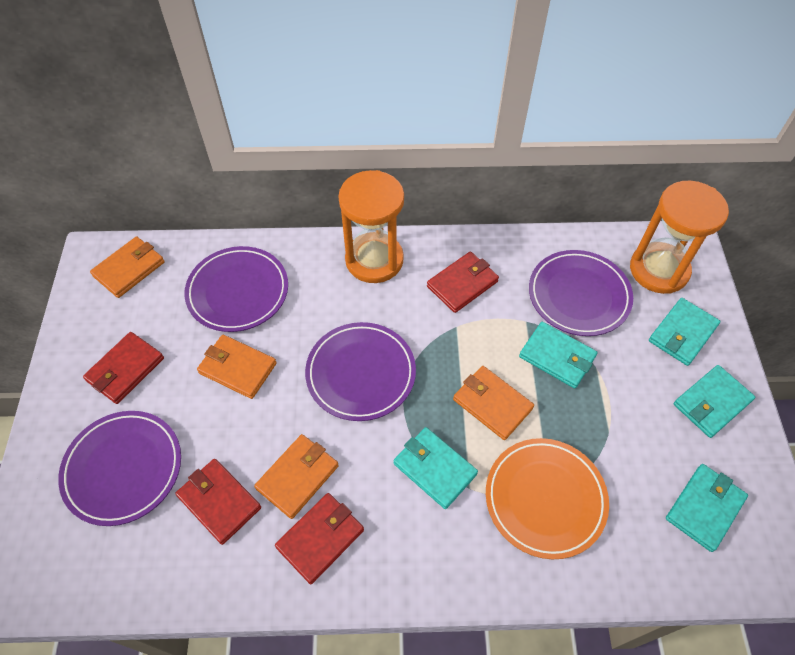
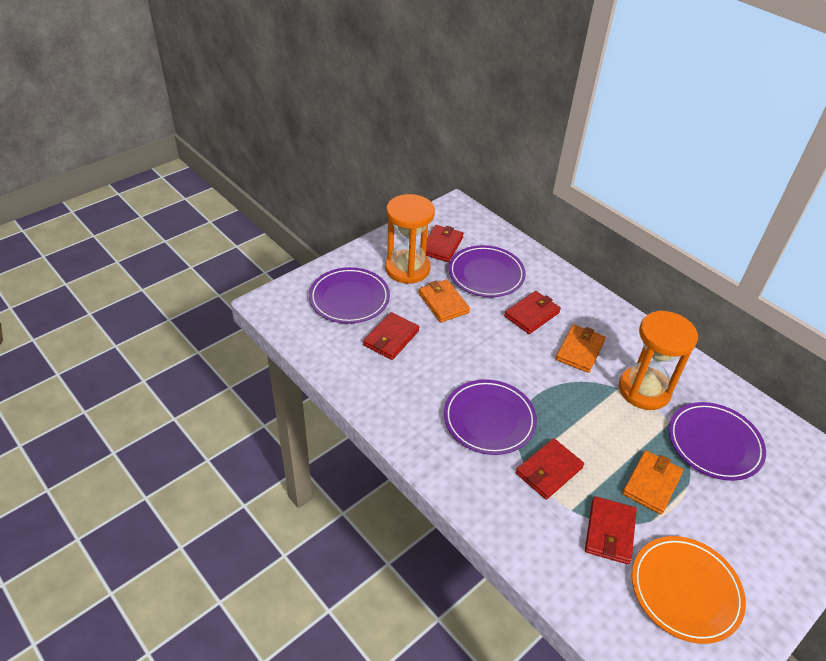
orange wallet: [90,236,165,298] [197,335,277,399] [254,434,339,519] [453,366,534,440] = 4 -> [418,279,470,323] [555,324,606,373] [622,450,683,515] = 3
red wallet: [83,332,164,404] [175,459,261,545] [275,493,364,584] [427,252,499,313] = 4 -> [363,312,419,360] [426,225,464,262] [504,291,561,334] [516,438,584,500] [585,496,637,565] = 5
turquoise wallet: [394,427,478,509] [519,322,597,389] [649,298,721,366] [666,464,748,552] [674,365,755,438] = 5 -> none = 0

